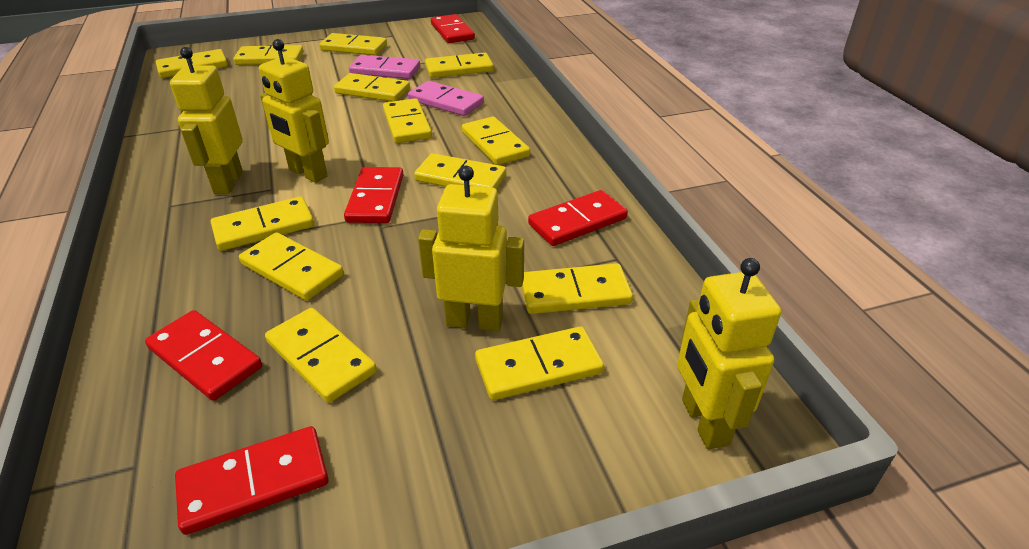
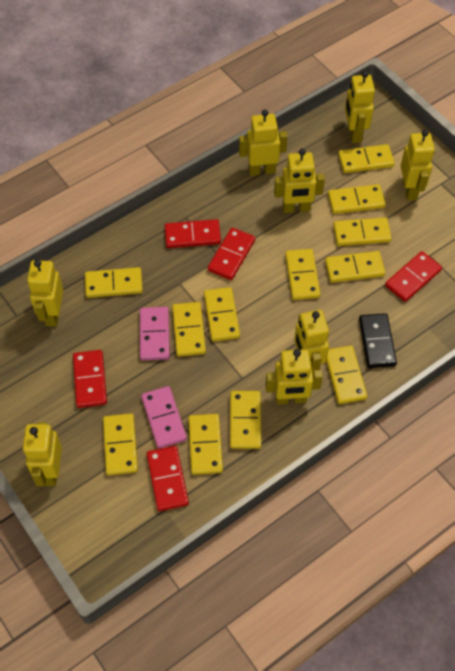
black domino: none = 0 -> [359,313,397,368] = 1
yellow domino: [156,49,228,78] [211,196,314,251] [233,45,304,65] [239,232,344,301] [265,308,377,403] [319,33,387,55] [334,73,410,102] [383,98,432,143] [414,153,506,189] [425,53,494,78] [462,117,530,165] [475,326,604,400] [522,263,633,314] = 13 -> [85,267,143,298] [103,414,138,475] [172,302,206,356] [188,414,223,475] [204,287,240,341] [230,391,261,449] [285,249,320,300] [325,251,385,283] [326,345,367,404] [328,184,386,214] [333,217,392,246] [338,144,395,173] = 12
yellow robot: [170,47,243,194] [259,39,329,183] [418,166,524,331] [677,258,781,449] = 4 -> [23,422,62,486] [27,260,63,327] [239,110,288,176] [266,349,323,405] [274,149,325,213] [294,310,329,373] [345,71,375,143] [401,130,435,201] = 8

